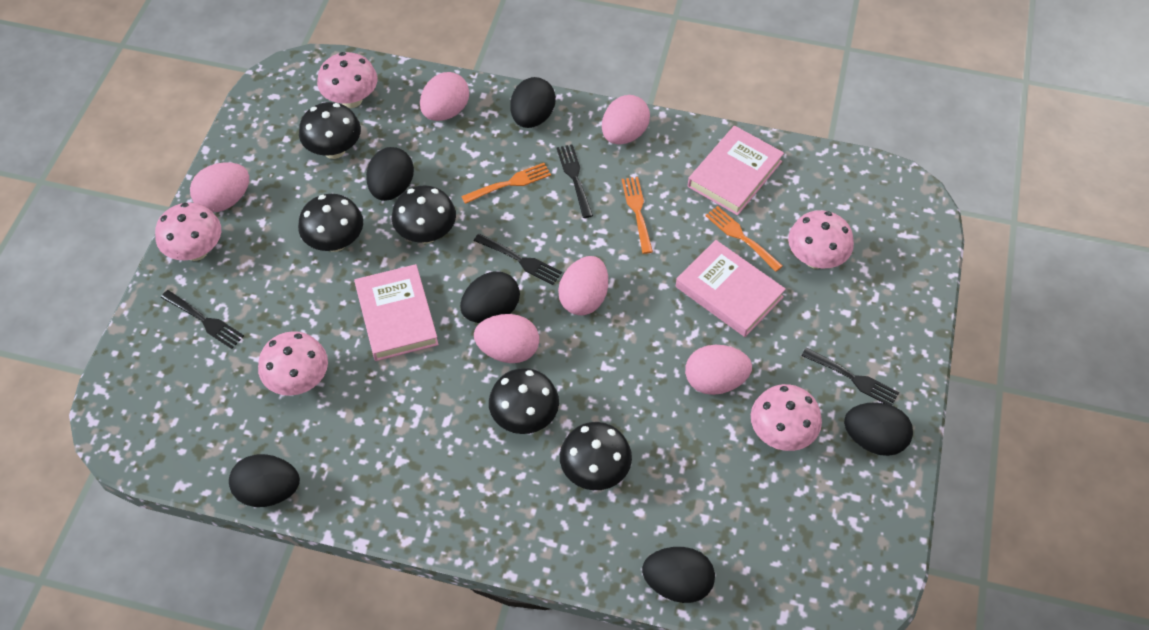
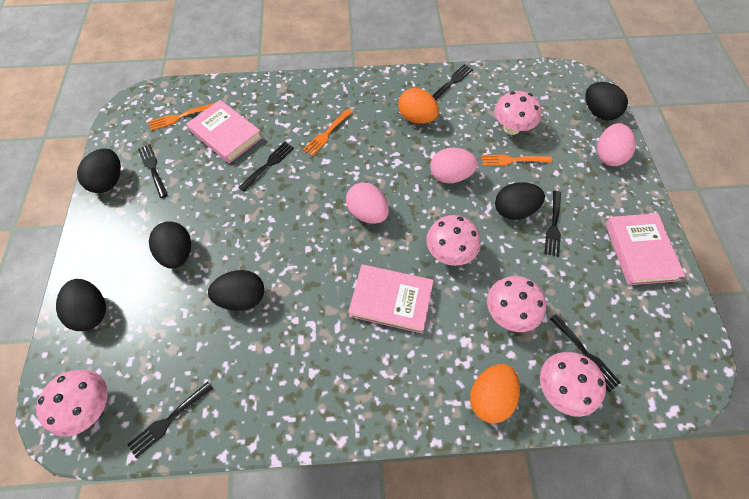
black fork: [161,290,244,349] [474,233,562,285] [557,145,593,218] [801,348,899,406] = 4 -> [127,382,213,458] [138,144,168,198] [238,142,294,191] [432,64,473,100] [544,191,561,257] [550,314,621,392] = 6
black mushroom: [298,194,363,252] [299,102,361,159] [392,185,456,244] [489,368,559,434] [560,422,632,490] = 5 -> none = 0
orange egg: none = 0 -> [398,88,439,124] [470,364,520,423] = 2
pink egg: [190,162,249,212] [420,72,469,121] [474,314,539,363] [558,256,608,316] [602,95,650,145] [685,345,752,395] = 6 -> [346,183,389,224] [430,147,478,183] [597,123,636,166] = 3

